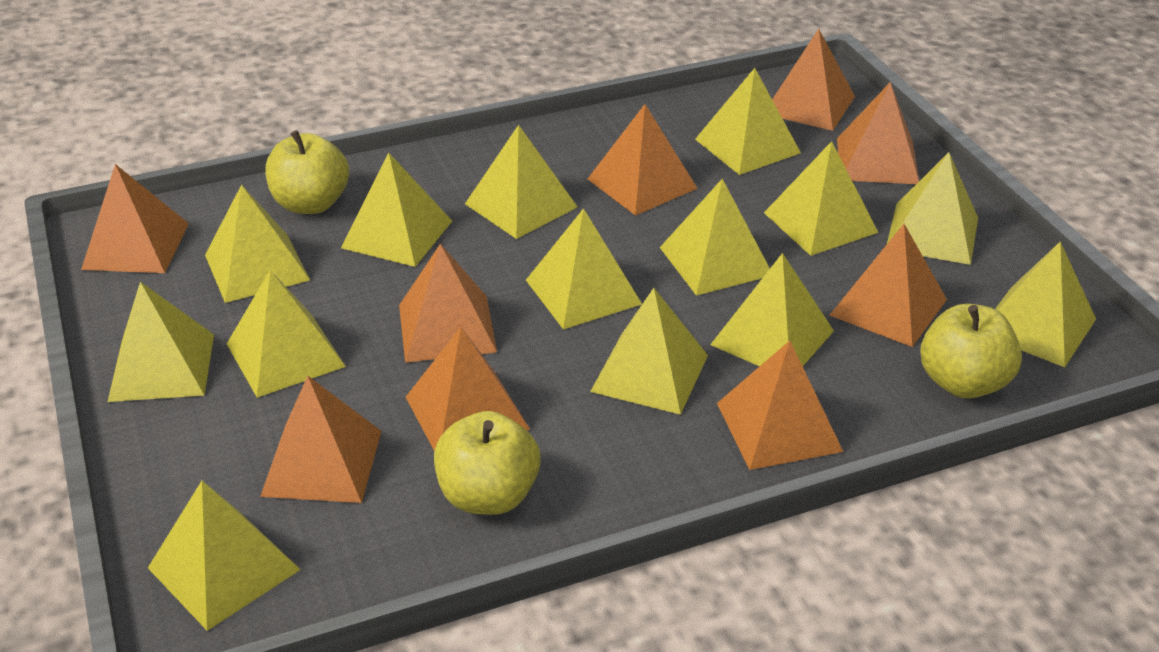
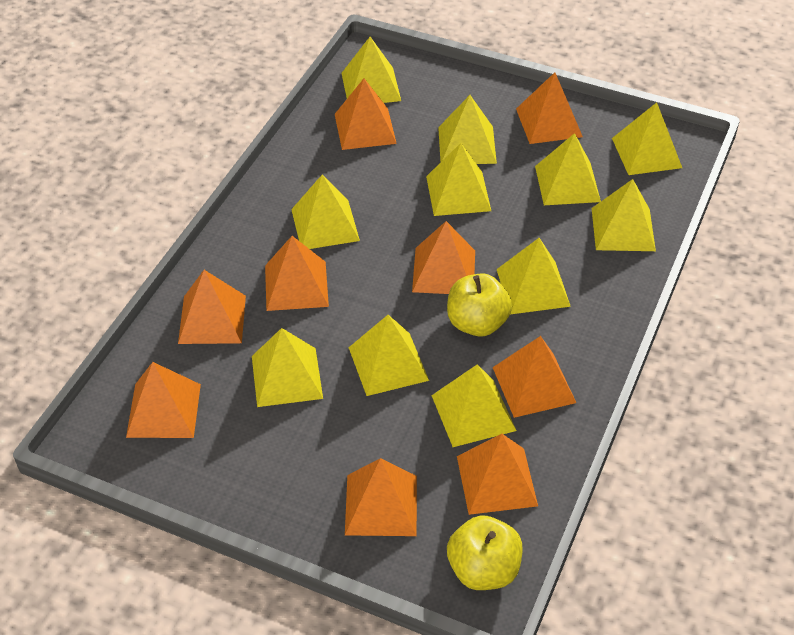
yellow apple: [265,130,349,214] [434,411,541,515] [920,304,1022,399] = 3 -> [447,273,512,336] [447,515,523,590] = 2
yellow pyramid: [108,282,214,402] [148,481,301,631] [205,185,310,303] [227,270,346,398] [341,153,452,267] [465,125,577,239] [526,208,642,329] [590,288,708,415] [660,179,770,296] [695,68,801,175] [710,253,834,366] [764,141,878,256] [887,152,978,265] [995,242,1096,367] = 14 -> [252,328,323,407] [291,175,360,249] [341,37,401,103] [349,315,429,396] [426,143,491,216] [431,364,517,447] [438,95,497,164] [497,238,571,314] [535,133,601,205] [592,179,656,251] [612,102,682,175] = 11

